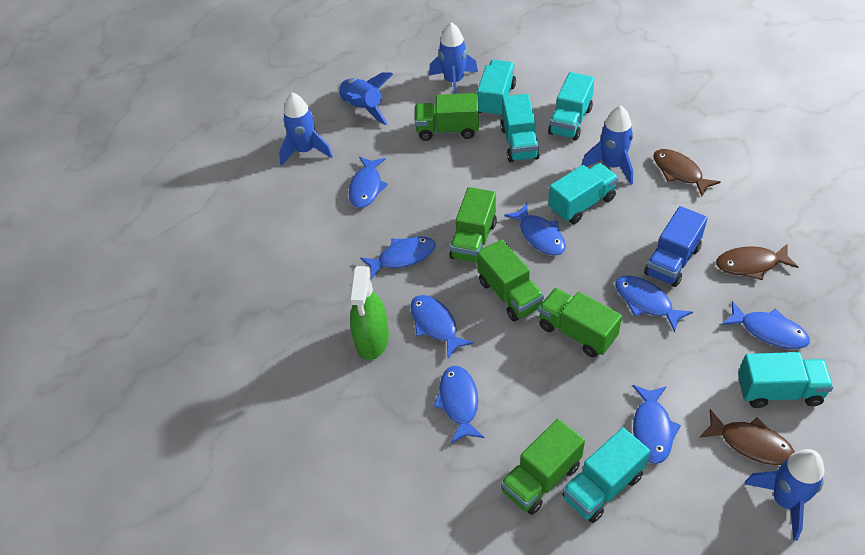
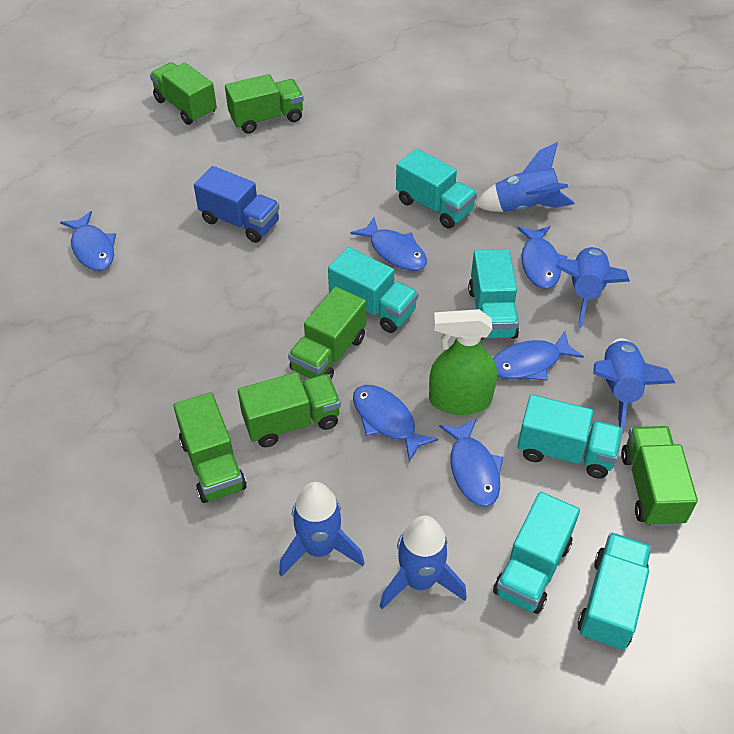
blue fish: [348,157,388,208] [360,236,436,279] [410,295,474,358] [433,366,484,443] [504,203,566,256] [615,276,693,333] [633,385,681,464] [722,301,810,349] = 8 -> [60,211,116,271] [350,217,427,271] [353,385,438,462] [439,418,504,507] [493,331,584,380] [517,226,568,289] = 6
brown fish: [653,149,721,196] [699,409,795,465] [716,244,798,280] = 3 -> none = 0
green truck: [415,93,479,141] [449,187,497,263] [477,239,544,321] [501,419,585,515] [538,288,622,357] = 5 -> [150,62,217,125] [173,392,247,503] [225,74,304,134] [238,372,341,447] [288,287,366,380] [621,426,698,527] = 6

